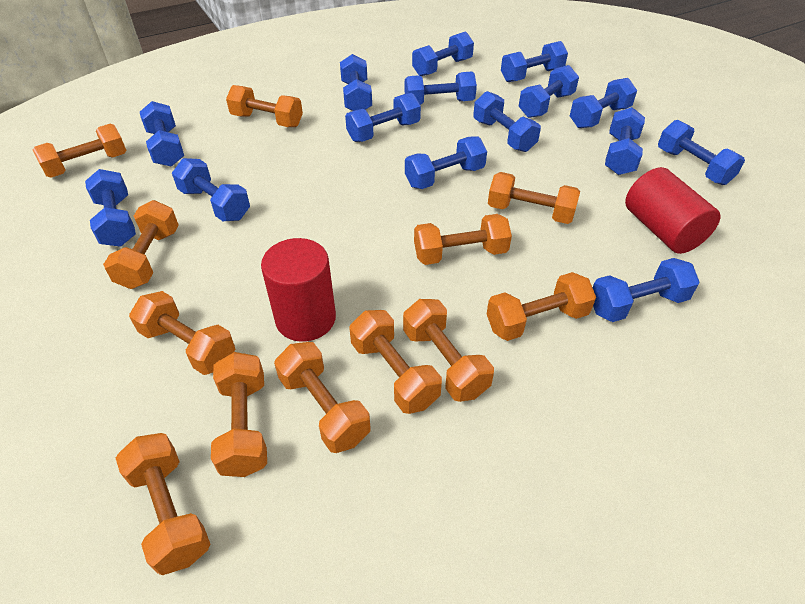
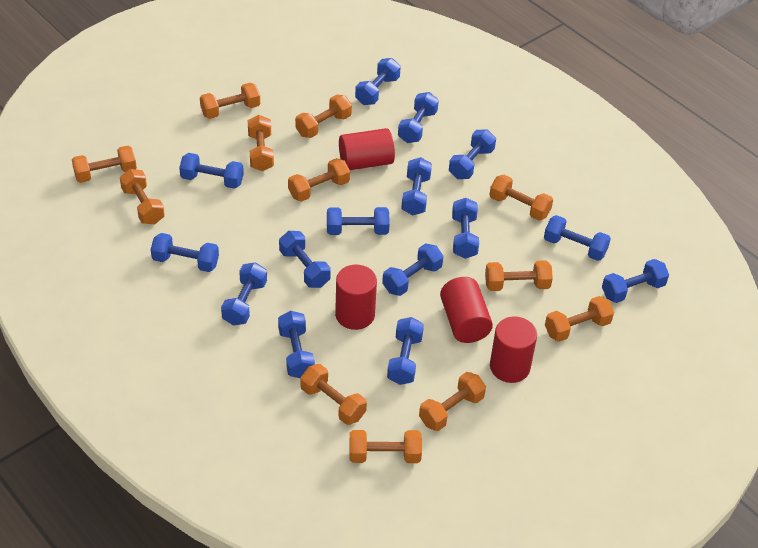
red cylinder: [261,238,336,342] [625,167,721,254] = 2 -> [335,265,377,330] [339,128,395,170] [440,277,493,343] [490,316,537,383] = 4

